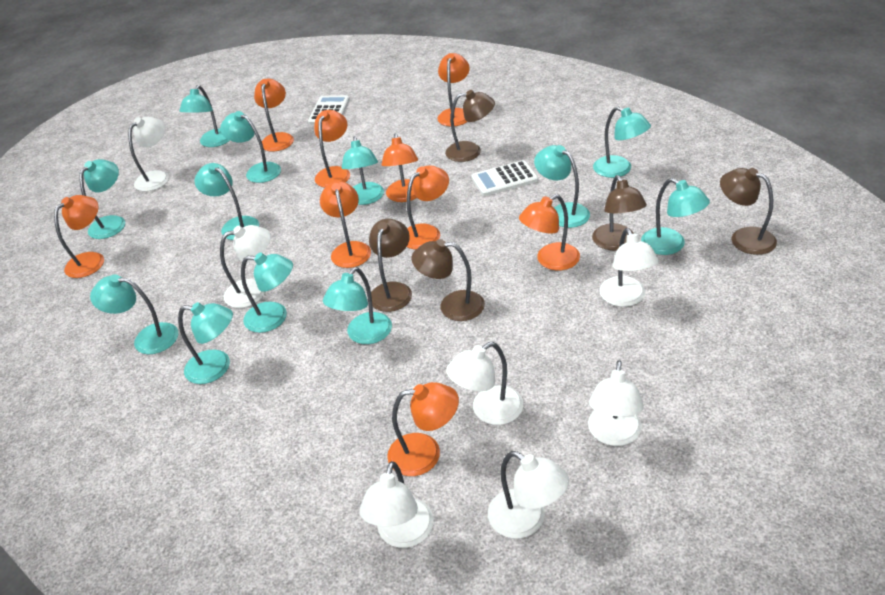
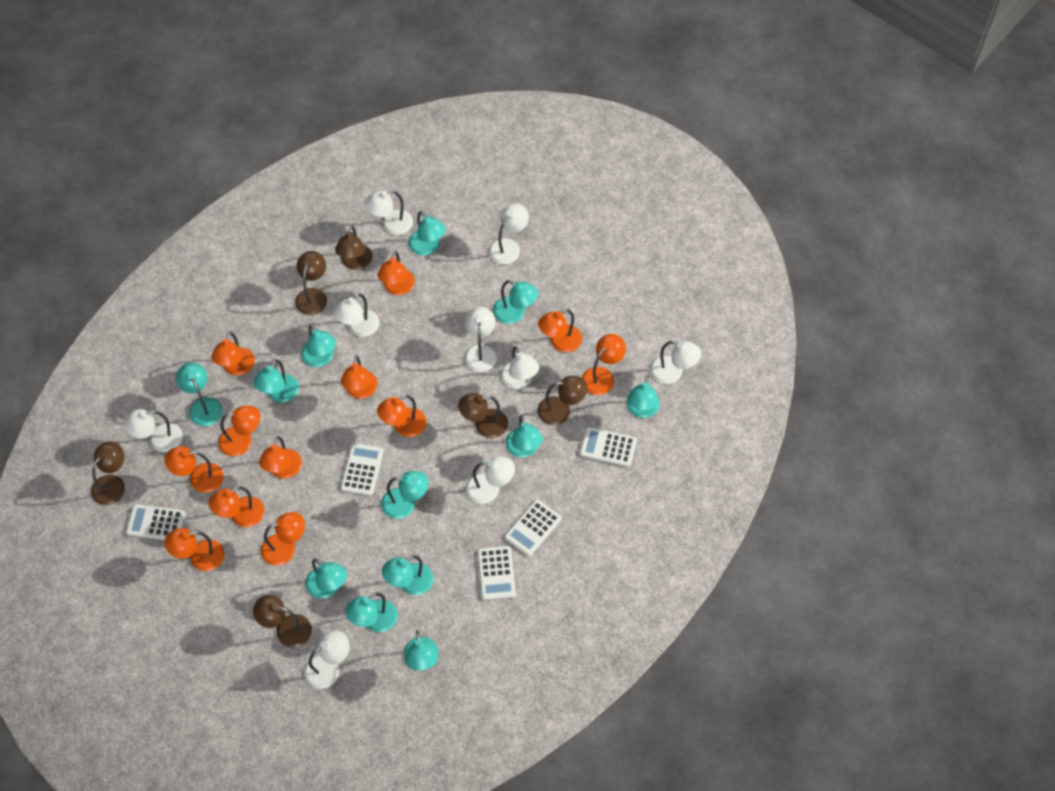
brown lamp: [369,219,412,312] [411,239,485,321] [445,90,495,162] [592,175,647,250] [720,168,777,255] = 5 -> [91,441,125,505] [253,595,312,647] [295,251,327,315] [335,226,372,270] [458,393,508,438] [538,376,587,425] = 6
orange lamp: [54,195,104,278] [254,79,294,152] [314,110,350,188] [320,181,371,268] [382,133,418,202] [387,382,459,476] [407,165,449,250] [437,53,470,127] [519,194,580,270] = 9 -> [164,446,224,493] [164,528,225,571] [209,486,265,527] [211,332,255,376] [218,406,260,456] [259,437,302,479] [261,512,305,566] [341,356,378,399] [377,251,415,295] [377,395,427,437] [538,309,582,352] [582,334,626,395] = 12
white calculator: [308,95,350,125] [471,160,538,196] = 2 -> [126,504,186,540] [341,443,384,496] [478,546,516,600] [505,500,562,556] [580,427,637,467] = 5
white lamp: [128,117,169,191] [220,225,271,308] [359,461,434,548] [446,342,523,425] [488,451,569,539] [588,360,644,446] [599,228,659,307] = 7 -> [124,409,183,452] [304,630,350,689] [333,293,380,337] [365,190,413,235] [465,307,497,372] [466,457,515,504] [489,203,529,264] [501,346,539,389] [650,341,701,384] = 9

